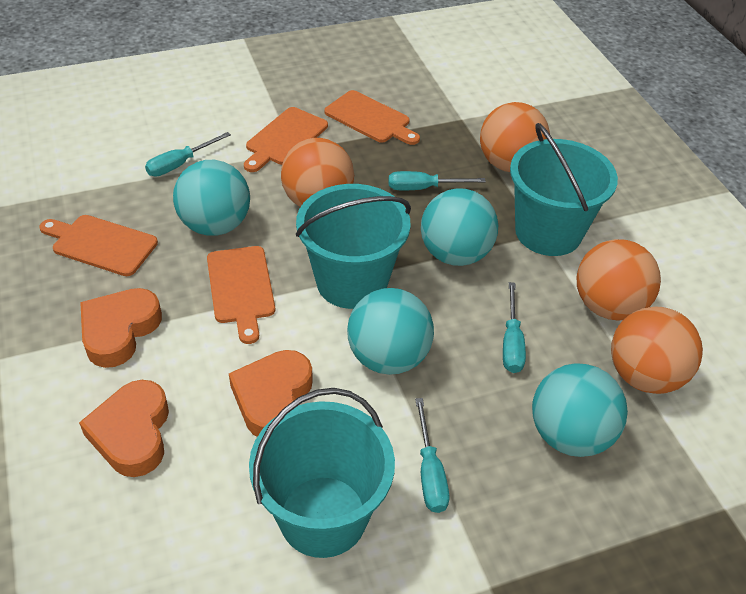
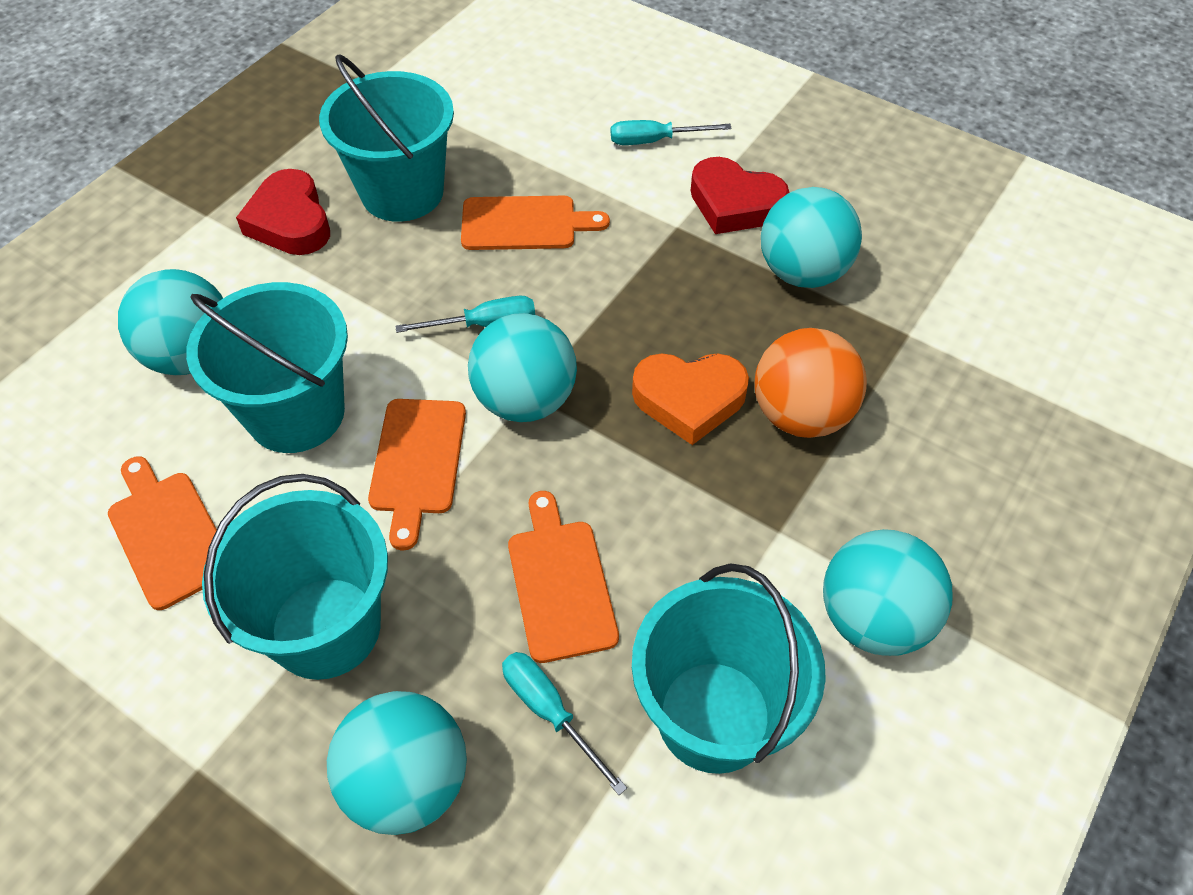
orange ball: [281,138,354,207] [480,102,550,172] [577,239,661,320] [611,306,703,394] = 4 -> [755,328,867,438] = 1
orange heart: [79,380,169,477] [80,288,162,368] [229,350,313,437] = 3 -> [632,353,749,445] = 1
red heart: none = 0 -> [236,169,330,255] [691,157,789,234] = 2
turquoise ball: [173,160,250,236] [347,288,434,375] [421,188,498,266] [532,363,628,457] = 4 -> [118,269,223,375] [327,691,467,835] [468,313,577,422] [761,187,862,288] [823,529,952,656] = 5
turquoise bucket: [249,388,395,558] [296,184,411,309] [510,123,618,256] = 3 -> [186,282,348,453] [202,474,388,680] [319,55,454,222] [632,564,826,774] = 4
turquoise screwdriver: [145,132,231,177] [388,171,486,190] [415,398,449,513] [503,282,526,373] = 4 -> [395,296,535,333] [502,652,627,795] [611,120,732,145] = 3

